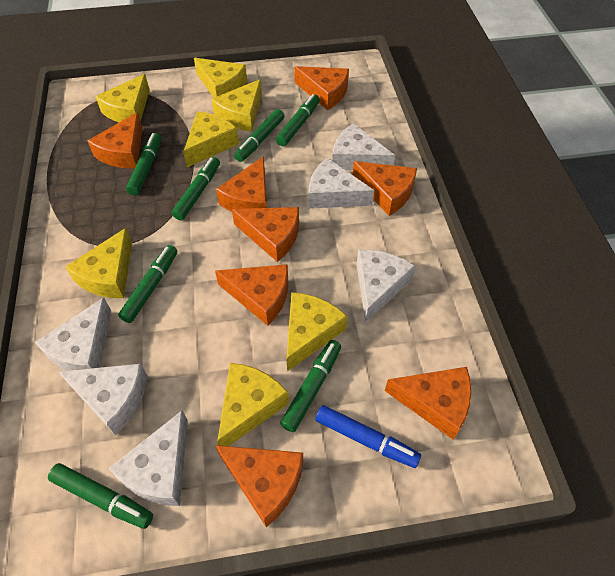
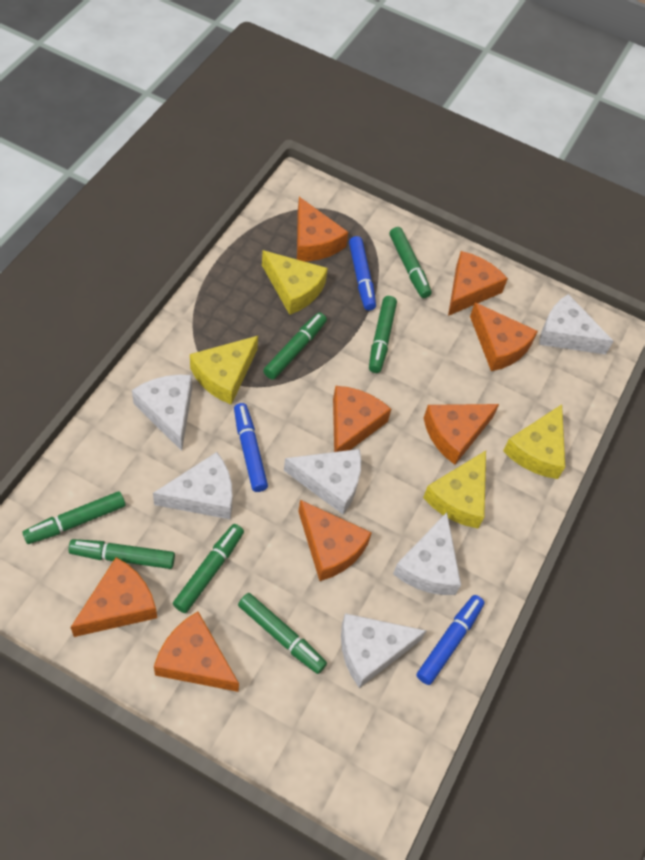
blue marker: [315,405,421,468] = 1 -> [234,403,268,492] [349,236,376,311] [417,595,484,685] = 3
yellow cheese: [65,228,132,298] [95,74,150,122] [183,111,239,167] [194,58,247,98] [211,79,262,131] [217,363,289,446] [286,292,348,371] = 7 -> [190,336,258,405] [262,250,328,315] [423,451,486,529] [503,404,565,479] = 4

